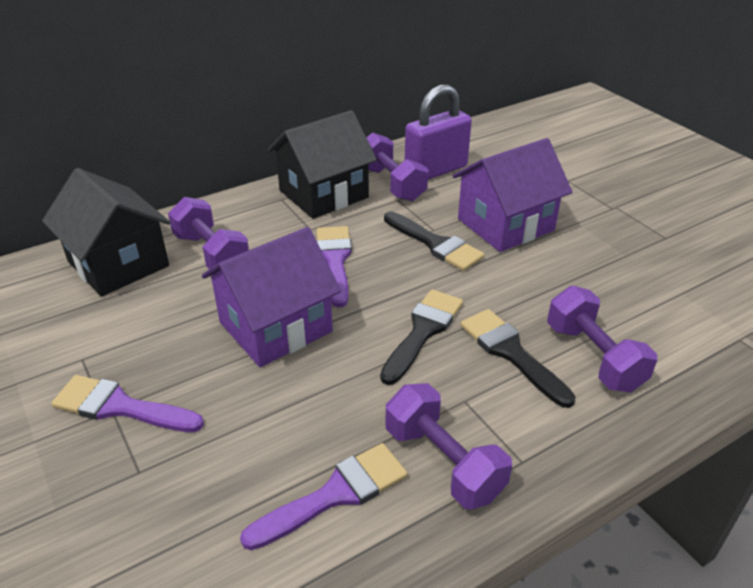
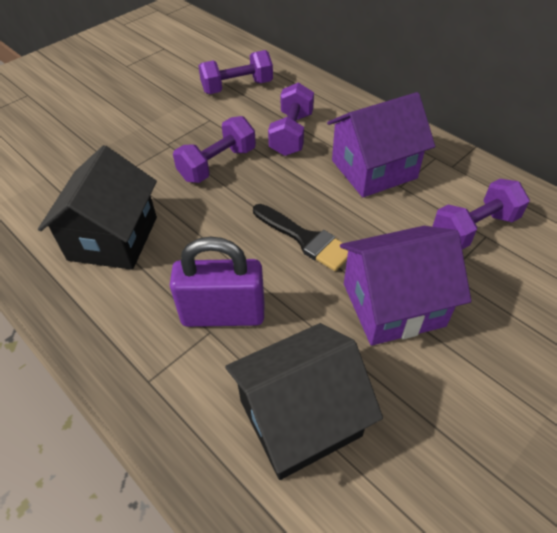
black brush: [380,289,463,385] [384,212,485,271] [460,309,576,408] = 3 -> [253,204,348,271] = 1
purple brush: [51,375,204,432] [240,443,408,550] [317,226,352,308] = 3 -> none = 0

